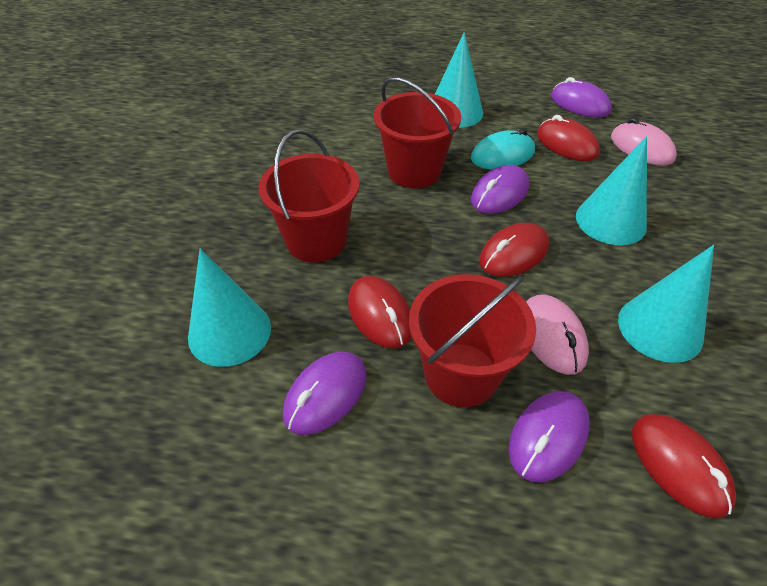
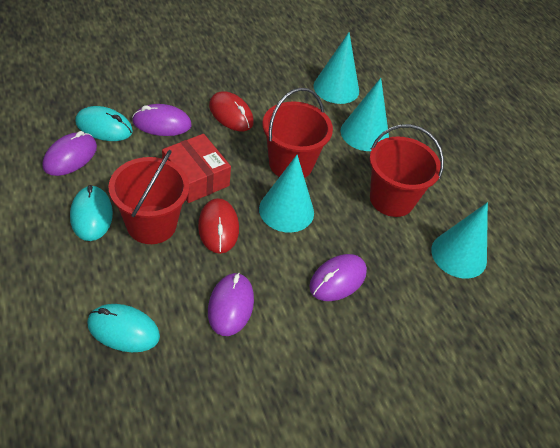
pink mouse: [526,295,589,375] [611,118,677,166] = 2 -> none = 0
red box: none = 0 -> [162,134,231,203] = 1
red mouse: [348,276,412,349] [479,223,549,277] [537,115,600,161] [632,414,736,518] = 4 -> [198,198,239,254] [209,91,254,131] = 2
turquoise mouse: [471,129,535,169] = 1 -> [70,185,113,241] [75,106,133,141] [87,304,160,352] = 3

